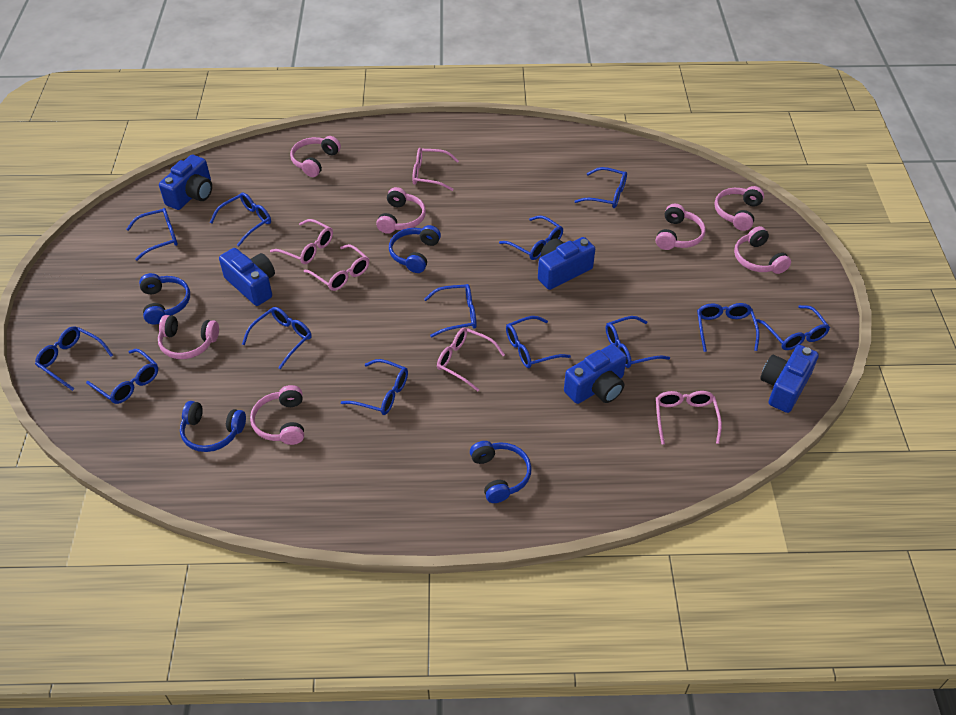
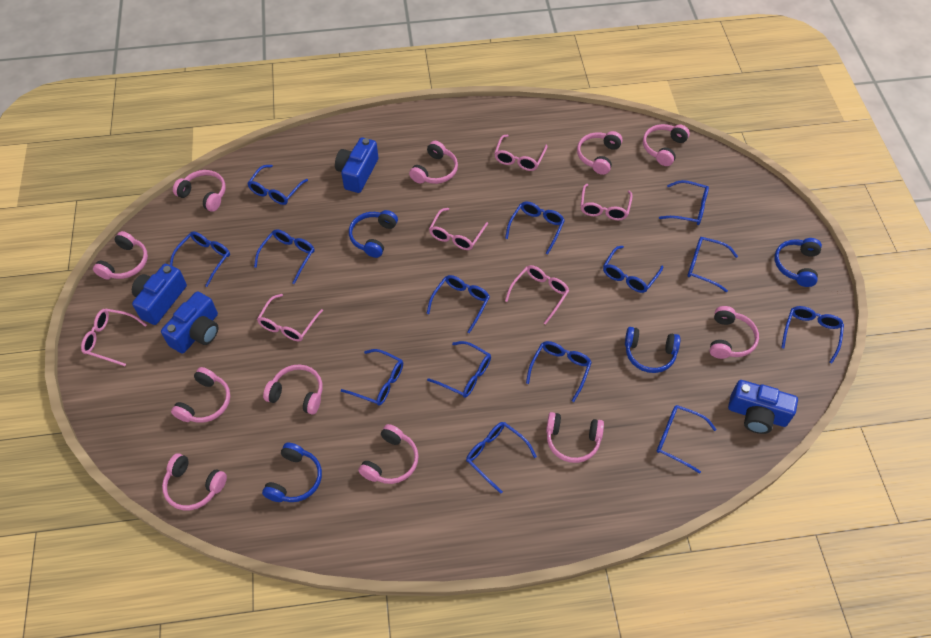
blue camera: [159,155,212,210] [219,248,275,306] [538,237,595,290] [564,344,627,404] [760,345,819,413] = 5 -> [132,264,187,325] [161,291,218,354] [335,137,379,193] [728,380,798,434] = 4
blue glasses: [35,327,113,391] [86,349,158,404] [126,208,178,261] [210,192,271,246] [242,307,312,369] [341,359,408,415] [424,284,477,337] [499,215,563,260] [506,316,571,368] [574,167,627,208] [606,316,670,368] [697,303,760,352] [756,305,830,350] = 13 -> [170,232,230,287] [247,165,308,205] [254,229,314,284] [341,349,403,406] [426,275,490,333] [427,341,491,398] [466,422,537,494] [505,201,565,255] [526,341,592,402] [603,246,663,293] [657,405,717,474] [659,180,709,225] [687,237,738,292] [781,306,844,364] = 14
pink glasses: [270,219,333,264] [304,244,369,291] [412,148,459,191] [437,328,505,391] [656,391,722,444] = 5 -> [81,309,147,366] [257,294,323,342] [429,208,488,250] [494,135,547,171] [505,265,569,325] [581,184,633,220] = 6
pink headphones: [158,315,219,359] [250,385,304,445] [290,136,341,177] [376,187,426,234] [656,204,706,250] [714,186,764,231] [734,226,791,274] = 7 -> [93,231,148,280] [162,453,227,510] [171,367,230,423] [173,170,226,212] [263,364,322,415] [358,424,419,484] [409,141,458,184] [546,412,604,463] [577,131,623,175] [643,124,690,166] [710,306,759,359] = 11

